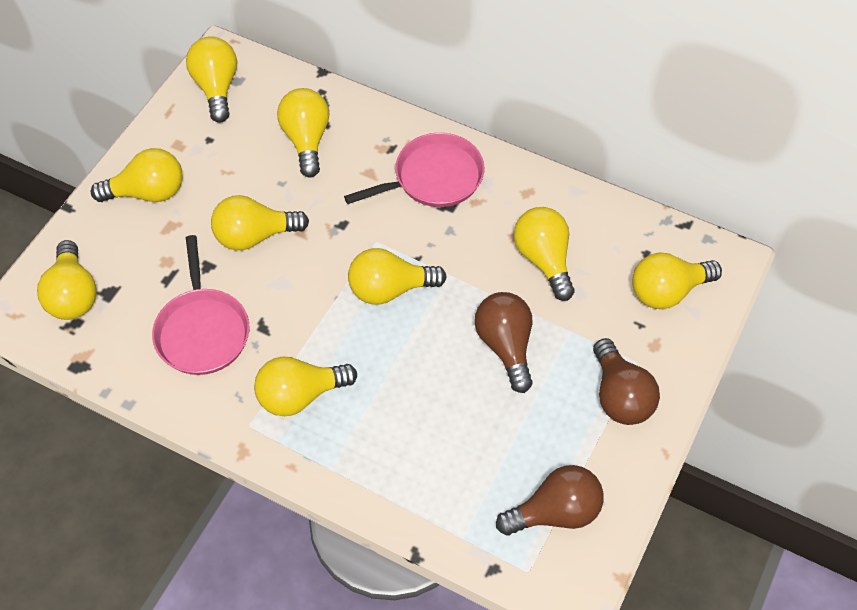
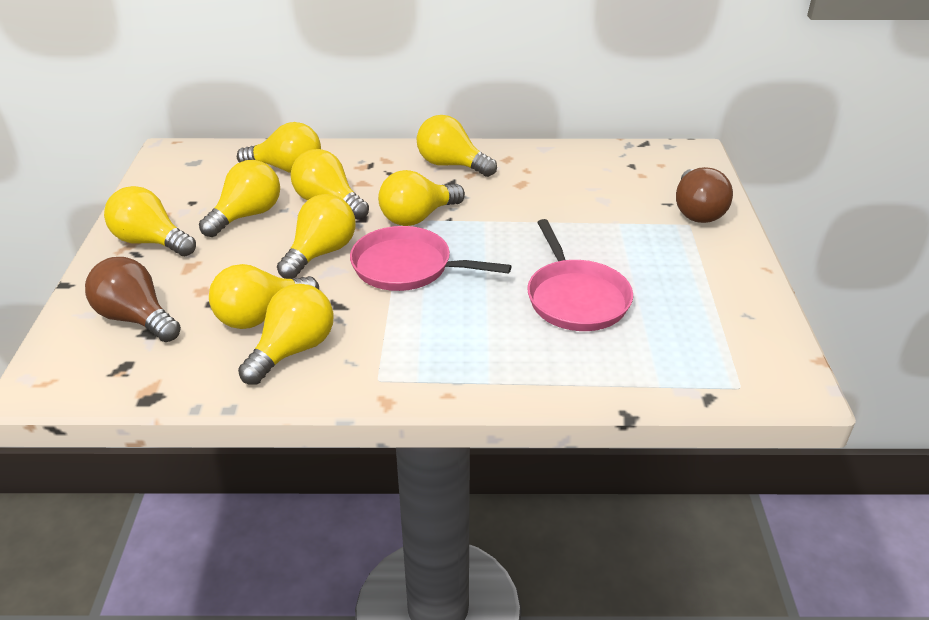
brown light bulb: [475,292,533,393] [496,465,604,536] [593,338,660,425] = 3 -> [85,257,181,342] [676,167,733,223] = 2

